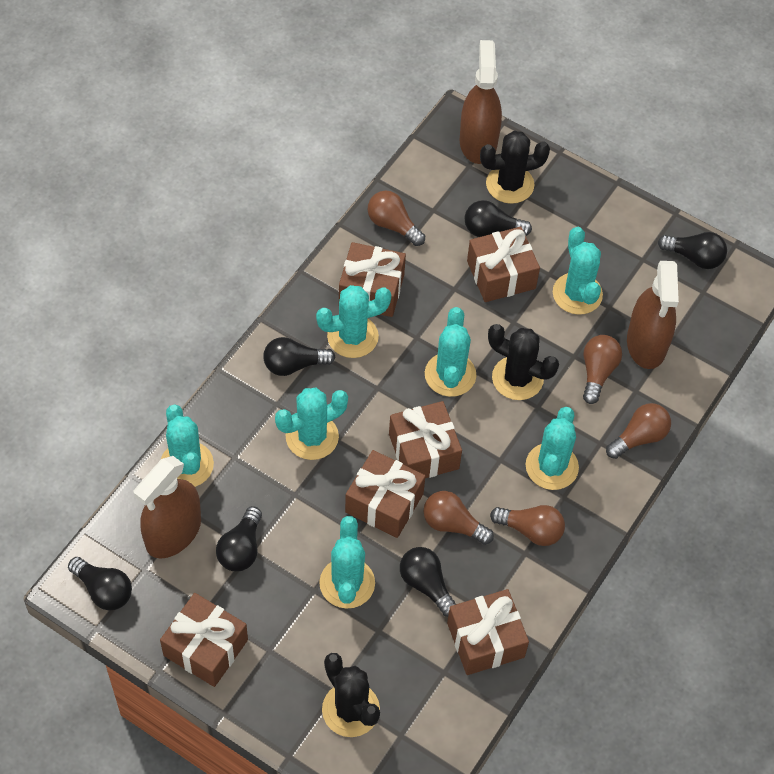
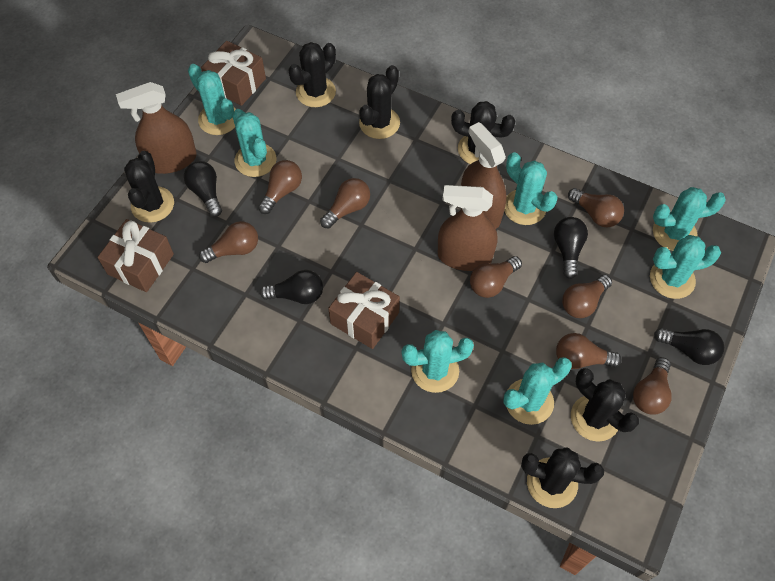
black cactus: [322,653,380,737] [480,131,550,204] [488,324,559,400] = 3 -> [124,151,174,223] [288,42,336,107] [359,65,400,139] [451,101,515,164] [521,447,604,508] [571,368,639,442] = 6
black light bulb: [68,557,132,610] [216,506,262,572] [263,337,335,376] [400,547,456,617] [465,200,532,237] [658,232,727,269] = 6 -> [184,161,222,217] [260,270,323,304] [554,217,588,279] [654,328,724,365] = 4
brown gift: [160,593,248,687] [339,242,406,317] [345,450,425,538] [389,401,462,478] [447,589,529,675] [467,227,540,302] = 6 -> [98,219,174,292] [201,41,266,106] [328,272,400,349] = 3
brown light bulb: [368,190,425,246] [423,491,494,545] [490,505,565,546] [583,335,622,404] [606,403,671,459] = 5 -> [199,221,258,263] [258,160,302,214] [320,178,370,229] [470,256,522,298] [556,333,622,369] [562,275,612,318] [568,188,624,227] [633,357,672,415] = 8

